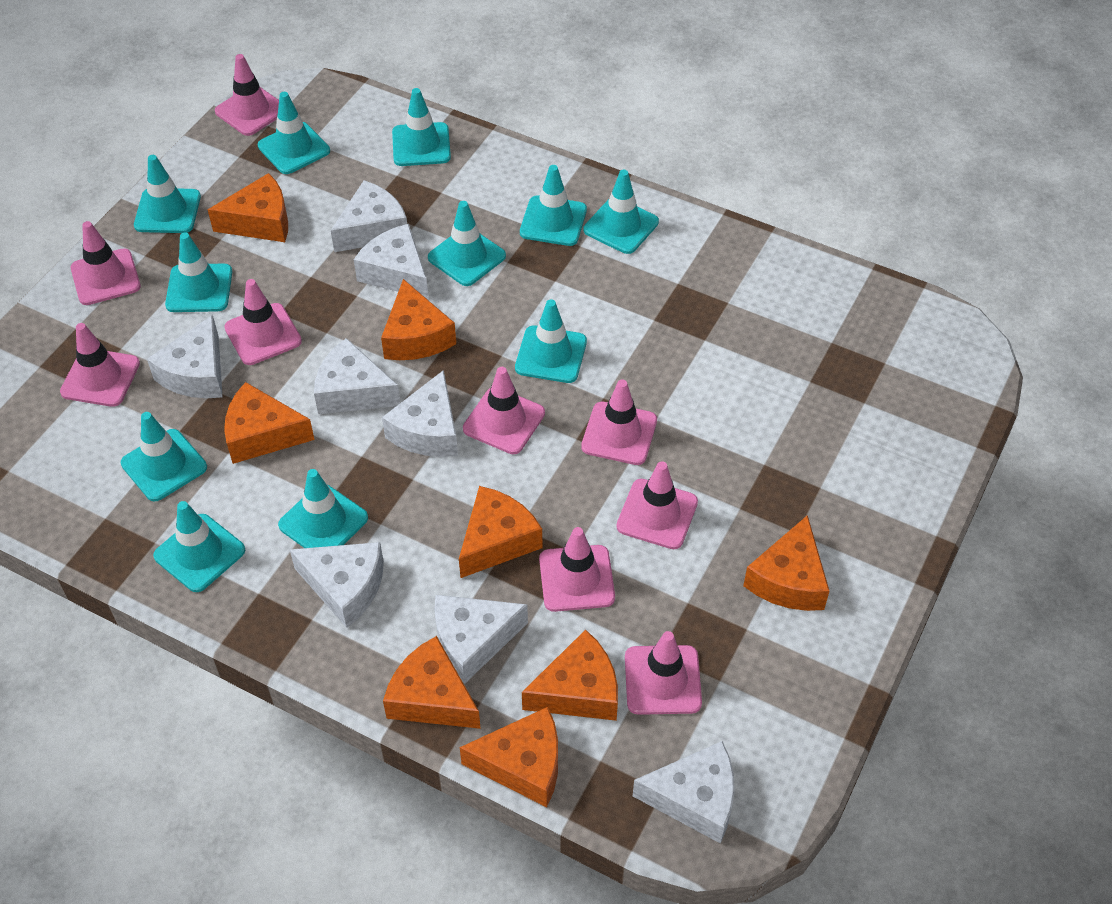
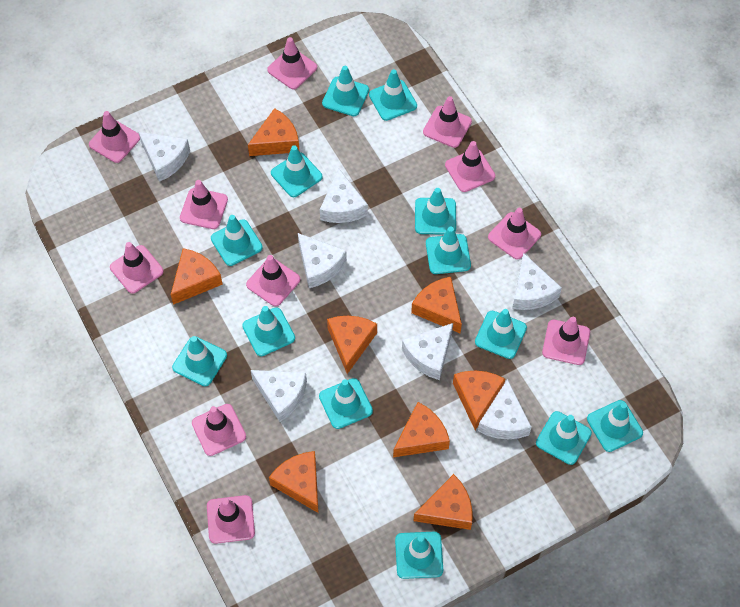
pink traffic cone: [60,323,140,407] [71,221,141,305] [215,54,279,136] [224,279,302,365] [463,367,545,454] [539,527,615,612] [581,380,657,465] [617,461,698,549] [625,631,702,715] = 9 -> [89,111,140,163] [110,242,164,294] [180,180,228,229] [192,404,246,456] [207,495,255,544] [246,255,300,306] [267,37,317,89] [423,96,472,148] [445,141,495,192] [488,208,541,259] [542,317,590,365] = 11
turquoise traffic cone: [121,412,207,501] [134,155,201,233] [153,501,245,592] [165,233,232,312] [258,92,330,174] [278,469,368,548] [392,88,451,166] [428,201,506,286] [515,299,587,383] [520,165,587,246] [584,170,659,254] = 11 -> [172,336,227,386] [211,215,263,266] [242,306,295,356] [271,145,323,197] [319,378,373,429] [322,66,369,116] [369,69,417,121] [395,532,443,579] [415,188,456,235] [426,226,471,274] [475,309,527,359] [536,411,592,465] [587,400,643,452] = 13
white cheese: [147,315,222,398] [289,542,384,628] [314,338,400,414] [331,180,407,252] [354,224,429,300] [382,370,458,457] [434,595,528,684] [633,741,734,844] = 8 -> [138,132,190,182] [251,370,307,422] [298,233,347,288] [320,168,368,223] [402,323,453,380] [478,379,532,439] [512,253,562,310] = 7

